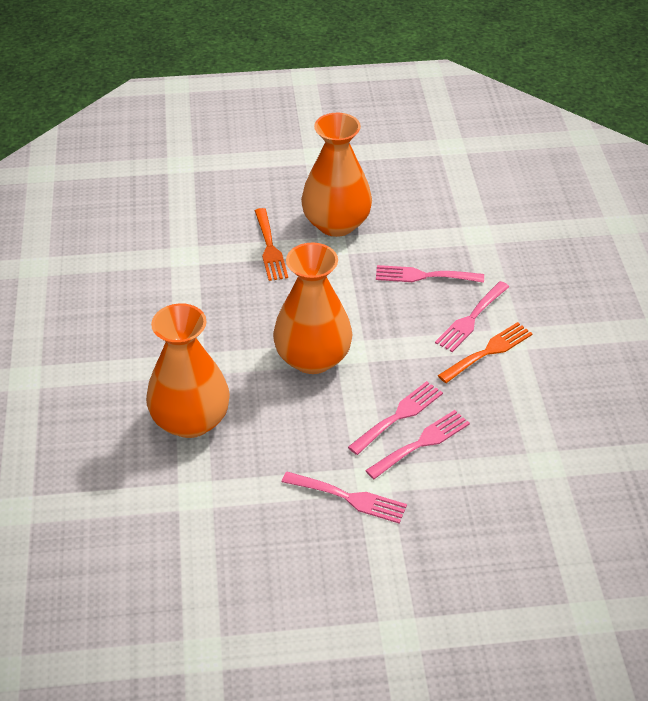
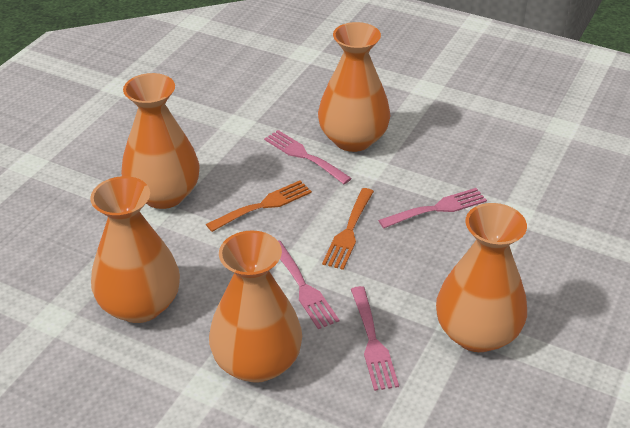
orange vase: [146,303,230,438] [273,243,352,374] [301,113,372,237] = 3 -> [90,176,180,323] [121,73,200,209] [209,231,302,383] [318,22,390,152] [436,203,527,352] = 5
pink fork: [282,471,407,524] [348,381,443,455] [365,410,470,479] [376,265,484,283] [435,281,509,352] = 5 -> [264,130,352,184] [278,240,339,329] [351,286,399,391] [378,188,487,228] = 4

